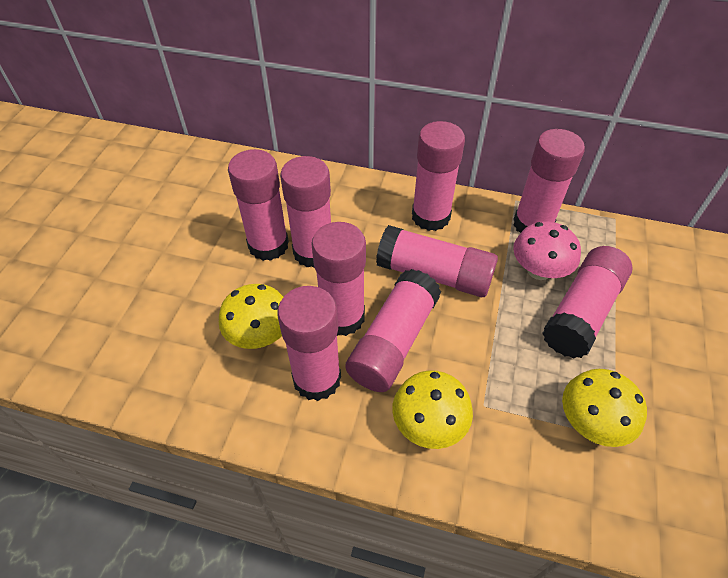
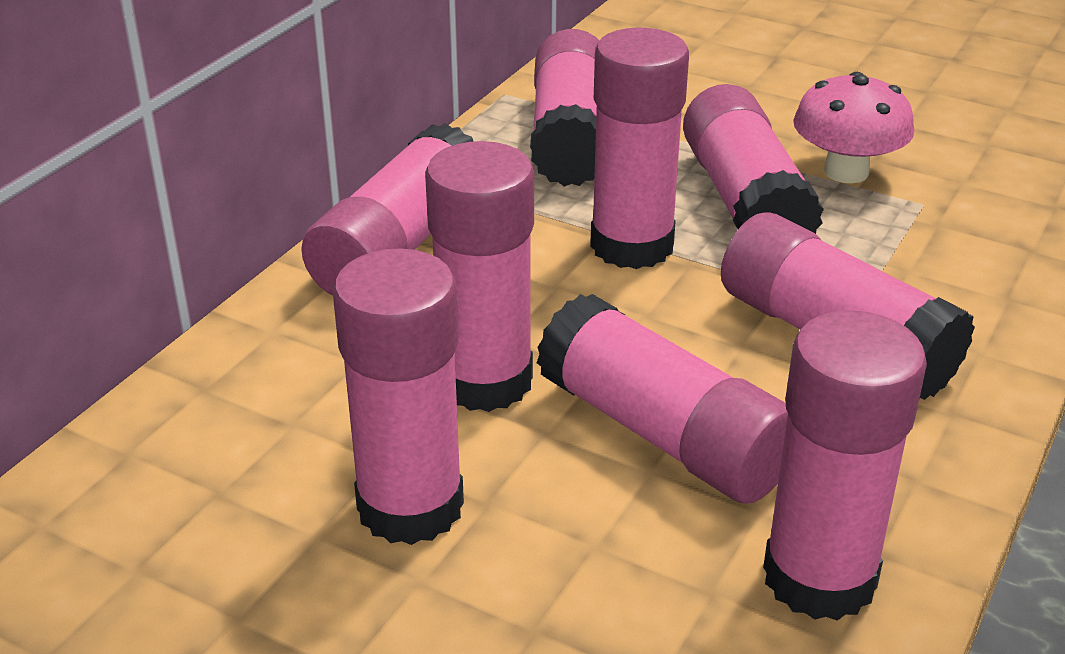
yellow mushroom: [219,284,283,349] [392,370,473,449] [562,369,647,447] = 3 -> none = 0

